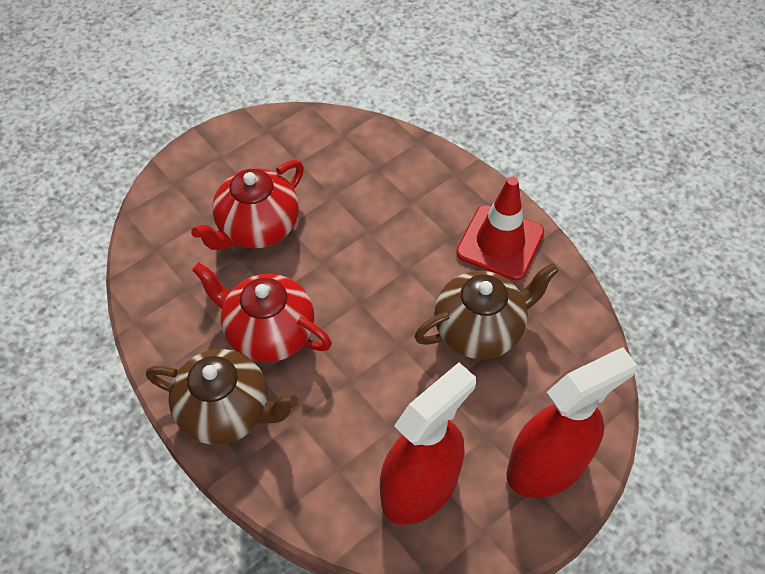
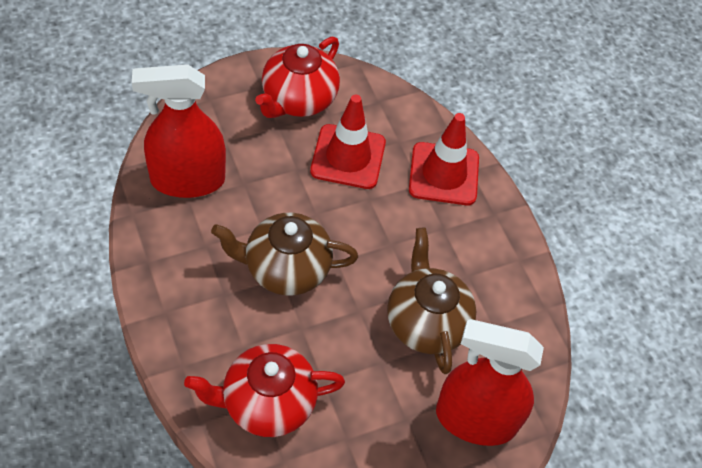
red traffic cone: [456,177,544,281] = 1 -> [310,95,386,189] [409,113,479,205] = 2

